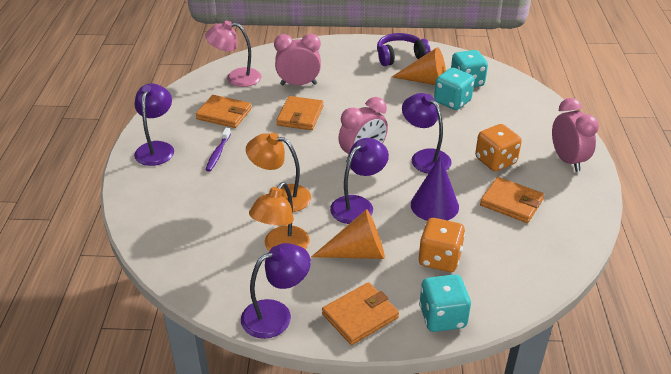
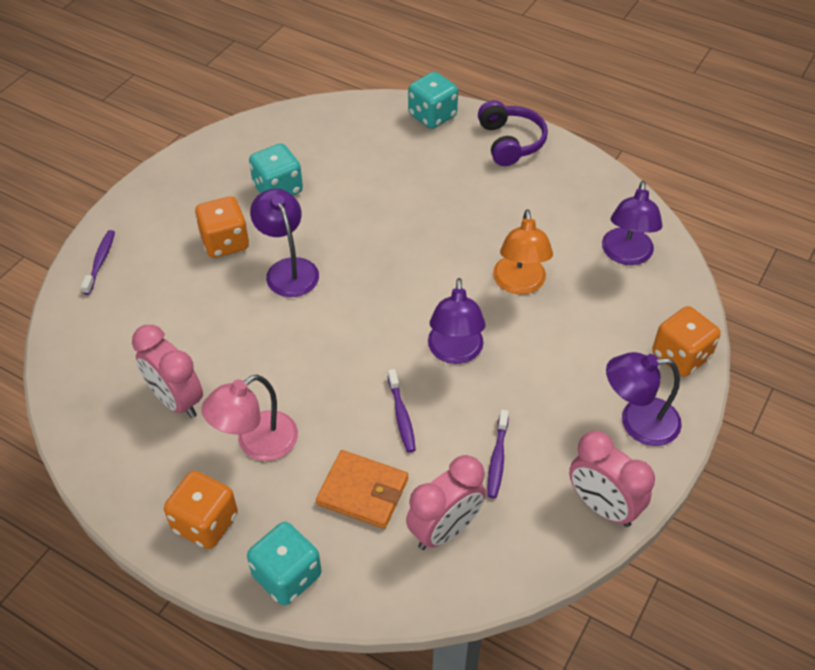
orange cone: [311,209,385,259] [392,47,446,85] = 2 -> none = 0
orange dice: [418,218,465,272] [475,124,522,171] = 2 -> [164,471,238,549] [195,196,249,258] [652,306,721,377] = 3
orange lamp: [246,133,311,212] [249,182,310,251] = 2 -> [493,209,553,295] = 1
orange wallet: [196,95,252,128] [276,96,324,130] [322,282,399,345] [480,177,544,223] = 4 -> [316,450,408,529] = 1
purple cone: [411,155,459,221] = 1 -> none = 0
purple toothbrush: [205,128,231,172] = 1 -> [81,230,115,295] [388,369,416,453] [488,410,509,498] = 3

